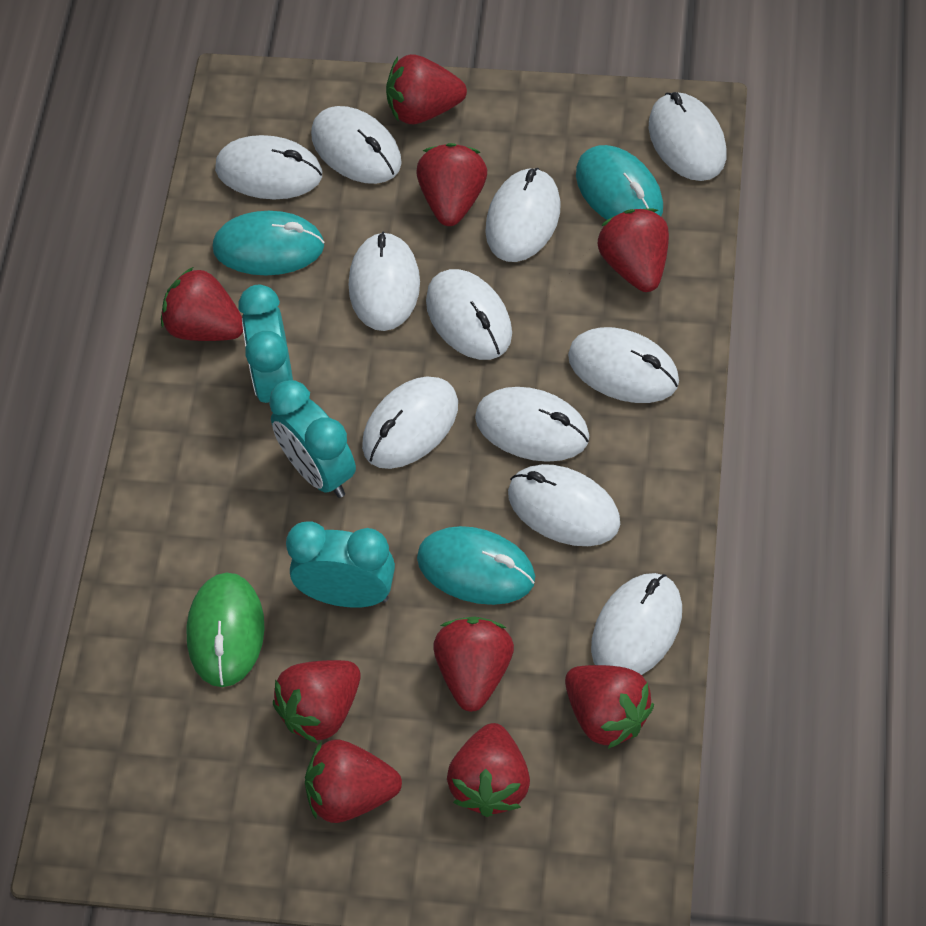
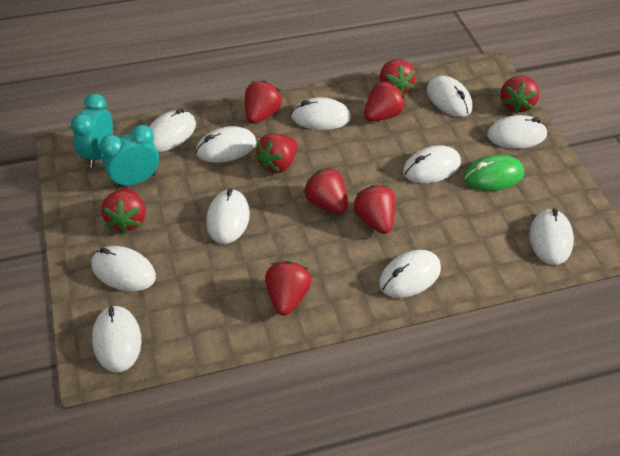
turquoise clock: [239,285,293,403] [269,380,356,498] [286,521,395,608] = 3 -> [71,94,113,168] [99,125,159,188] = 2
turquoise mouse: [213,211,324,276] [417,526,535,605] [576,145,663,220] = 3 -> none = 0

